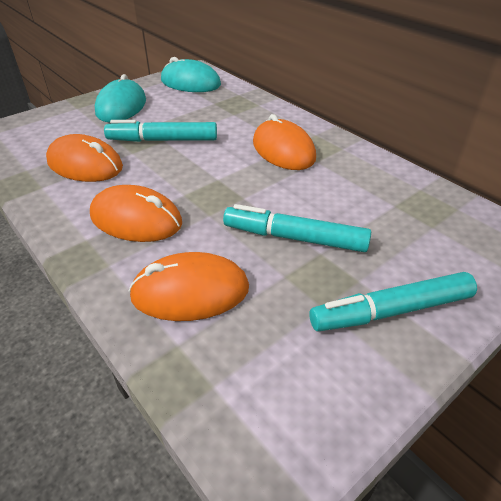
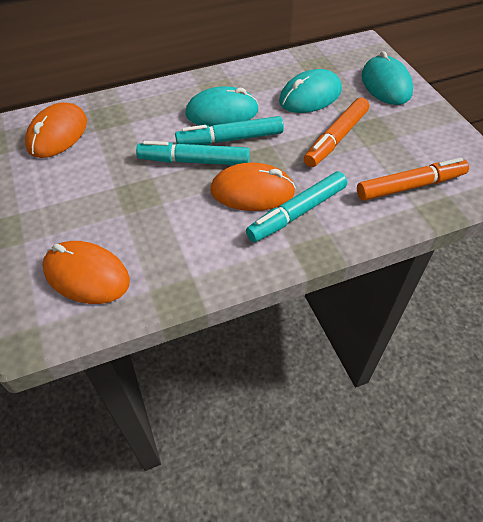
orange marker: none = 0 -> [304,97,369,167] [357,158,469,201] = 2
orange mouse: [46,134,123,182] [90,185,182,242] [129,252,249,321] [253,114,316,170] = 4 -> [25,102,87,158] [42,241,130,304] [210,163,296,211] = 3
turquoise mouse: [95,74,146,122] [161,57,221,92] = 2 -> [185,86,259,127] [279,69,342,113] [362,51,413,105] = 3

